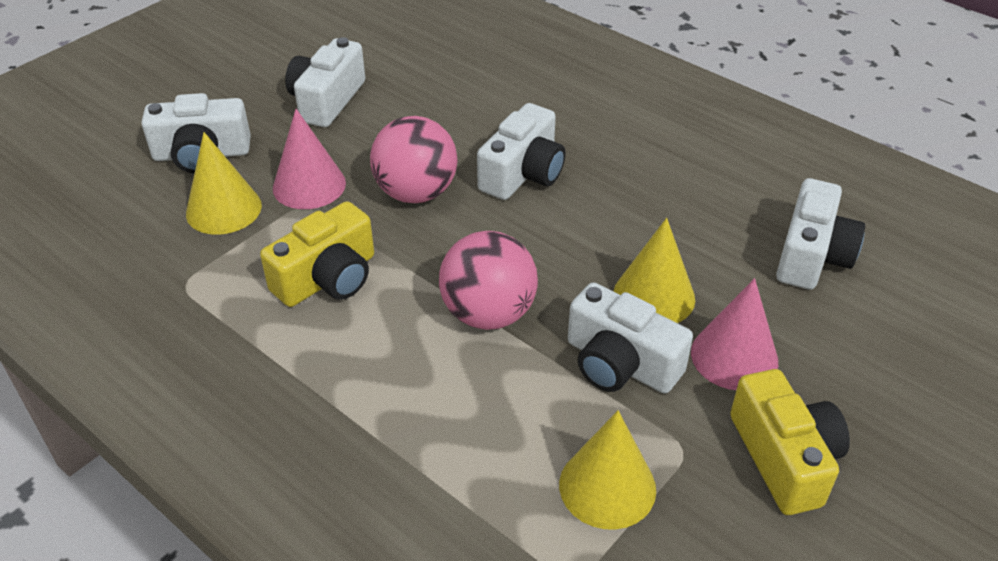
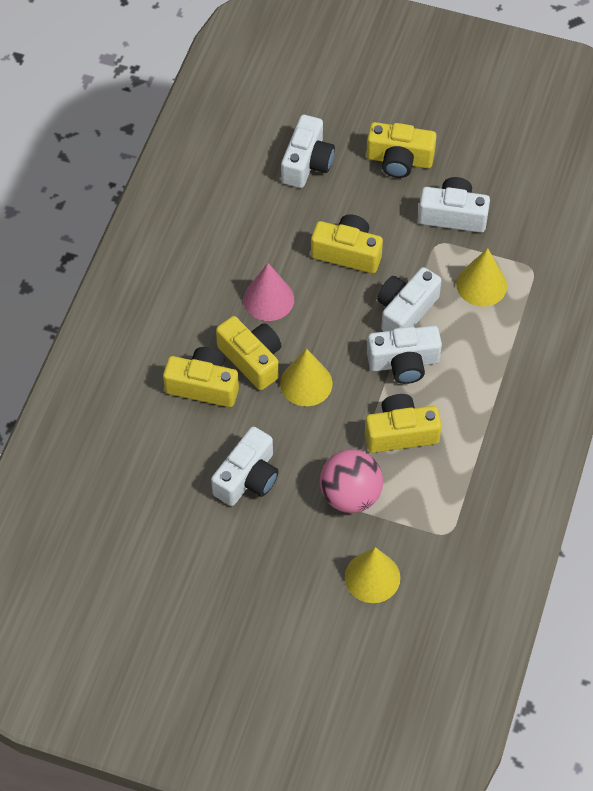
pink ball: [370,116,457,203] [439,231,538,330] = 2 -> [320,449,383,513] = 1
pink cone: [273,109,346,209] [691,278,778,390] = 2 -> [243,263,294,321] = 1
yellow camera: [260,201,374,307] [730,369,850,515] = 2 -> [163,347,239,407] [216,316,281,390] [311,214,383,273] [365,394,442,453] [366,122,437,178] = 5

